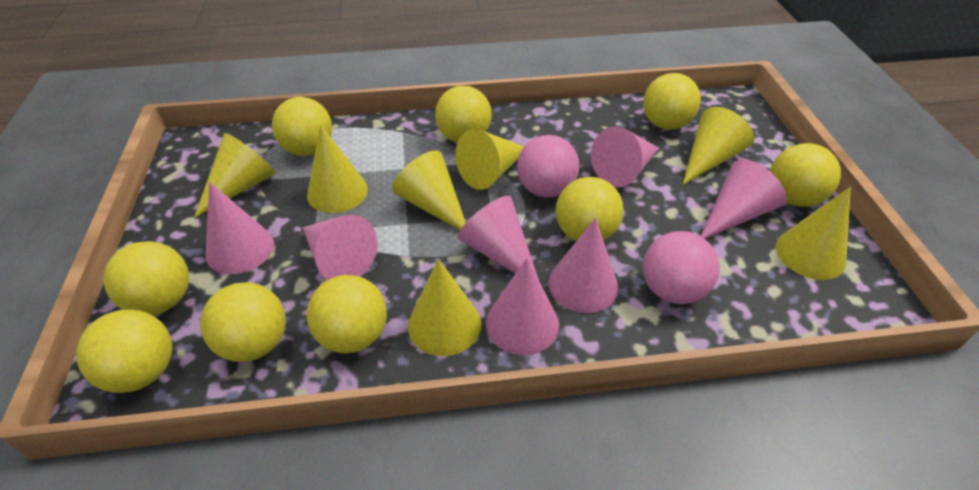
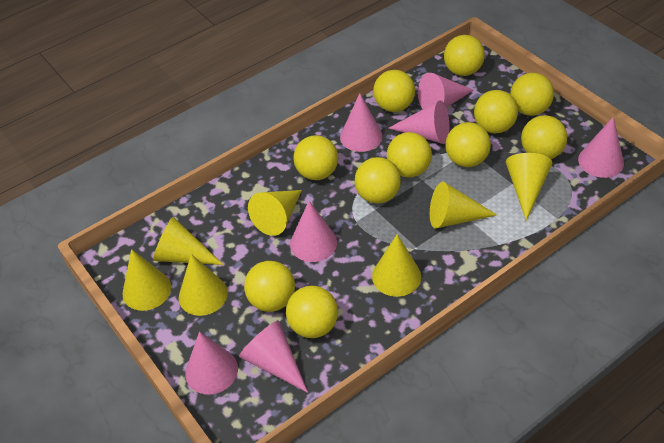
pink ball: [517,135,579,198] [643,231,719,304] = 2 -> none = 0
yellow ball: [76,309,172,393] [103,241,189,315] [200,282,286,362] [272,97,332,156] [307,275,387,354] [435,86,492,142] [556,177,623,241] [643,73,701,130] [770,143,841,207] = 9 -> [244,261,295,312] [286,286,338,338] [294,135,338,180] [355,157,401,203] [373,70,415,112] [387,132,432,177] [444,35,485,76] [445,122,491,167] [474,90,518,134] [510,73,554,116] [521,115,567,159] = 11

